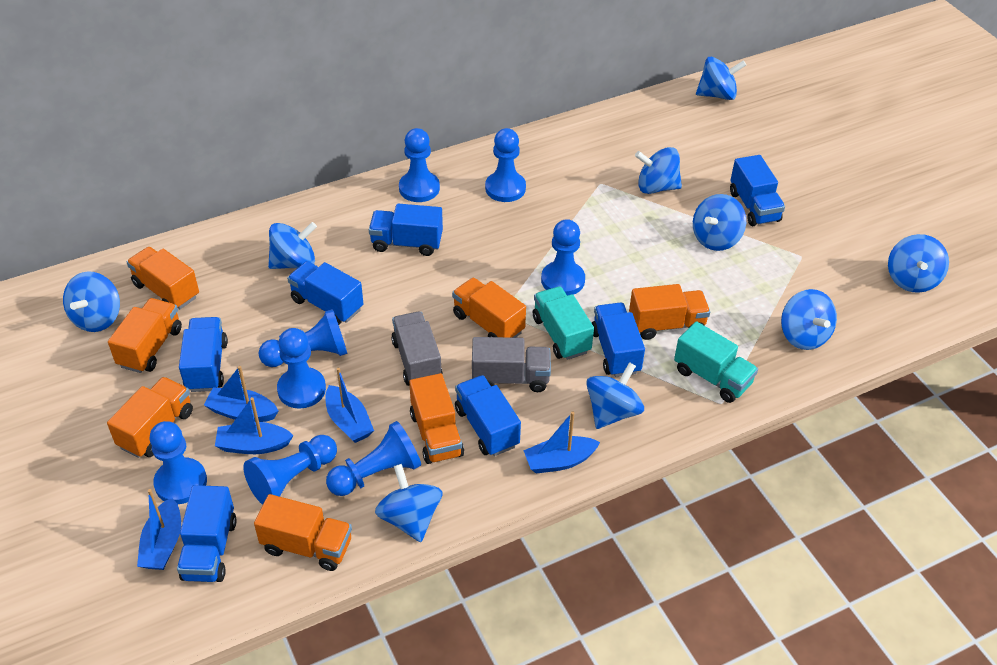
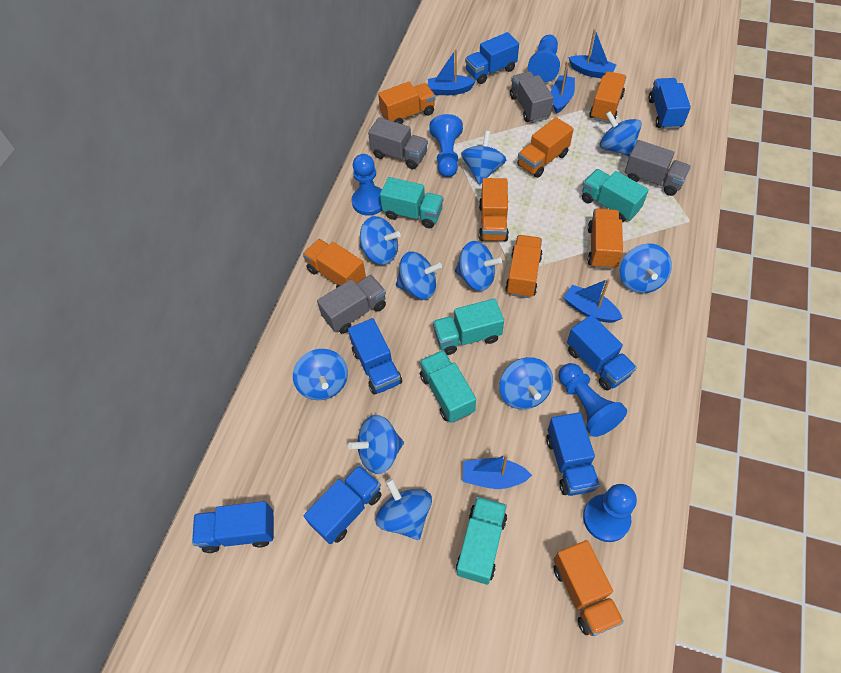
blue pawn: [150,421,207,504] [243,435,337,505] [259,309,347,367] [277,328,326,409] [326,421,421,496] [399,128,440,202] [485,128,526,202] [541,219,585,296] = 8 -> [352,154,382,216] [429,114,463,177] [528,35,560,82] [559,363,627,437] [583,484,637,542] = 5
blue spinning top: [63,271,120,332] [268,222,317,269] [375,464,443,542] [586,362,644,429] [635,147,682,194] [693,194,746,251] [696,57,746,100] [781,289,837,350] [888,234,949,293] = 9 -> [293,349,348,400] [348,415,404,474] [360,216,401,265] [376,478,432,540] [396,251,442,299] [455,241,502,291] [461,131,506,185] [499,357,553,409] [600,111,642,156] [620,243,672,293] = 10
grey truck: [391,312,443,386] [472,337,551,392] = 2 -> [317,275,386,334] [368,117,428,169] [510,71,553,122] [625,140,691,196] = 4
orange truck: [107,377,193,458] [108,298,182,373] [127,247,199,309] [254,494,352,571] [409,373,464,464] [452,278,526,338] [629,284,710,340] = 7 -> [303,239,366,288] [378,82,435,124] [479,178,509,241] [505,235,543,298] [517,117,574,178] [554,540,624,636] [588,209,623,269] [589,71,626,123] = 8
turquoise truck: [533,286,594,360] [674,321,758,403] = 2 -> [380,177,443,228] [420,350,476,423] [433,298,504,355] [456,497,507,585] [582,169,649,223] = 5

